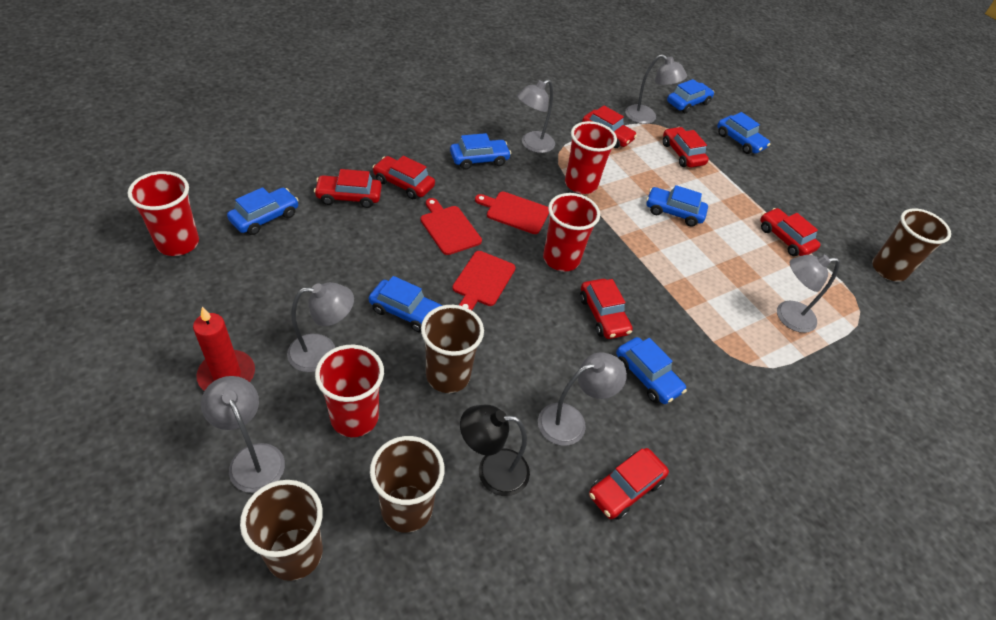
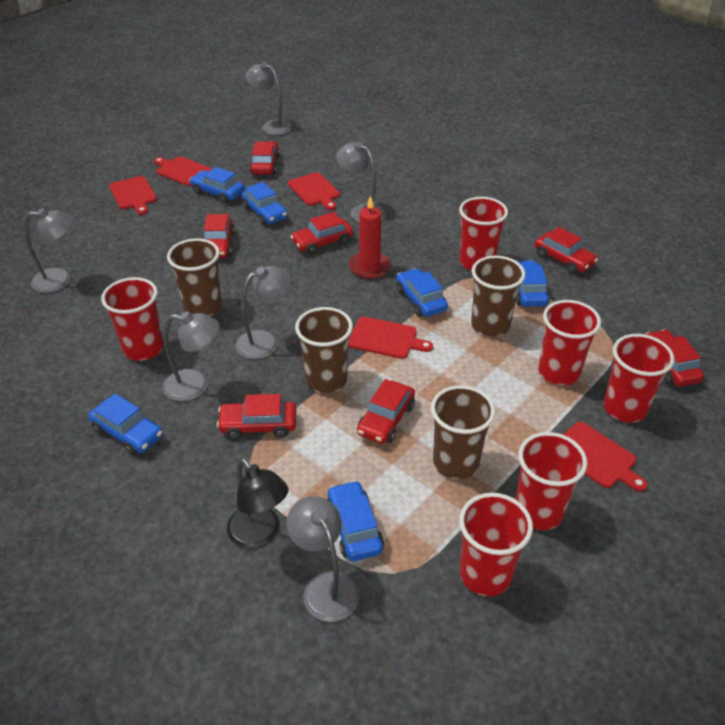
blue car: [227,187,299,235] [369,276,442,332] [450,133,511,170] [616,337,687,404] [646,185,708,227] [667,79,714,113] [717,112,770,154] = 7 -> [88,394,163,455] [189,167,245,203] [241,182,288,225] [327,480,384,561] [396,268,448,317] [515,260,550,307] = 6
red cup: [128,171,199,256] [315,345,384,437] [543,193,600,271] [565,121,617,194] = 4 -> [101,277,164,361] [459,197,508,271] [459,493,533,596] [516,432,588,530] [538,300,601,385] [604,334,675,423] = 6
red cutting board: [421,198,482,255] [452,251,516,310] [475,192,549,234] = 3 -> [109,176,157,215] [154,156,212,186] [288,172,340,210] [348,317,433,359] [563,422,647,492] = 5

